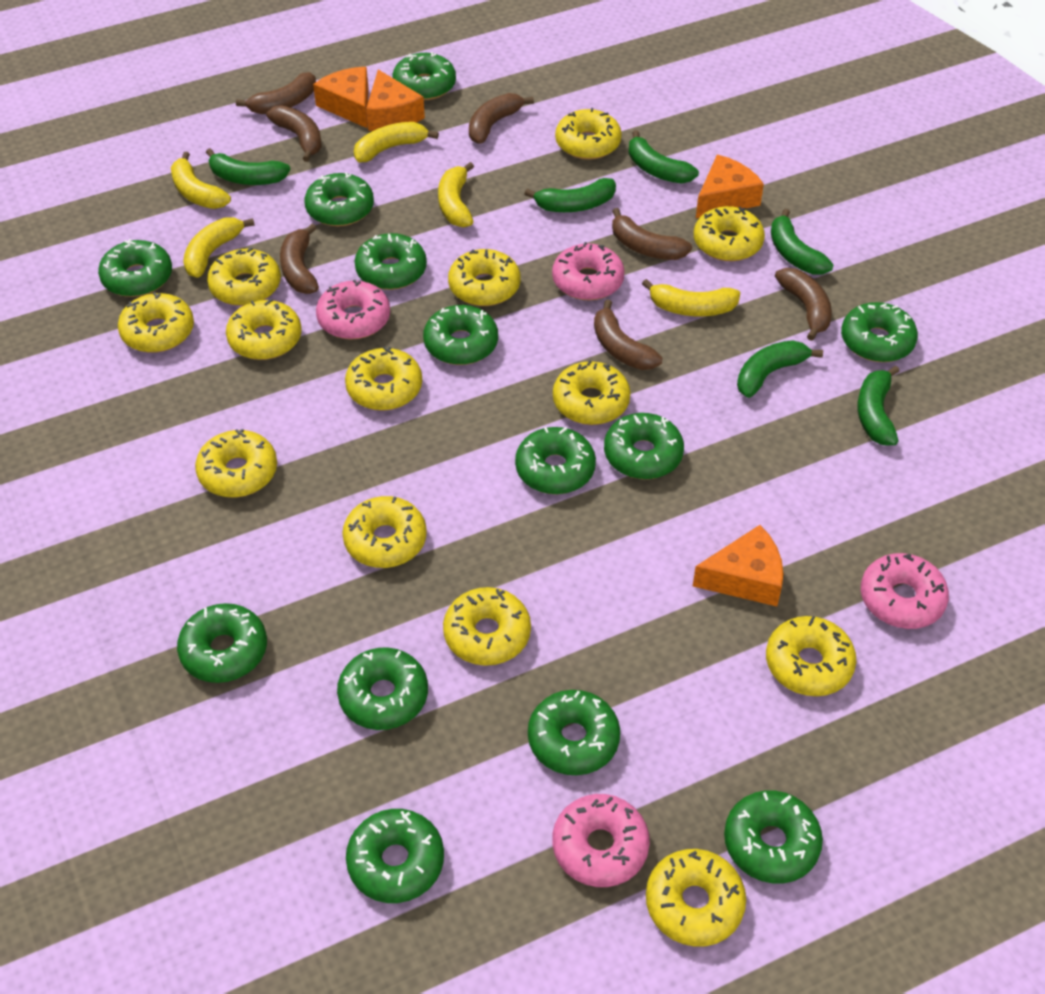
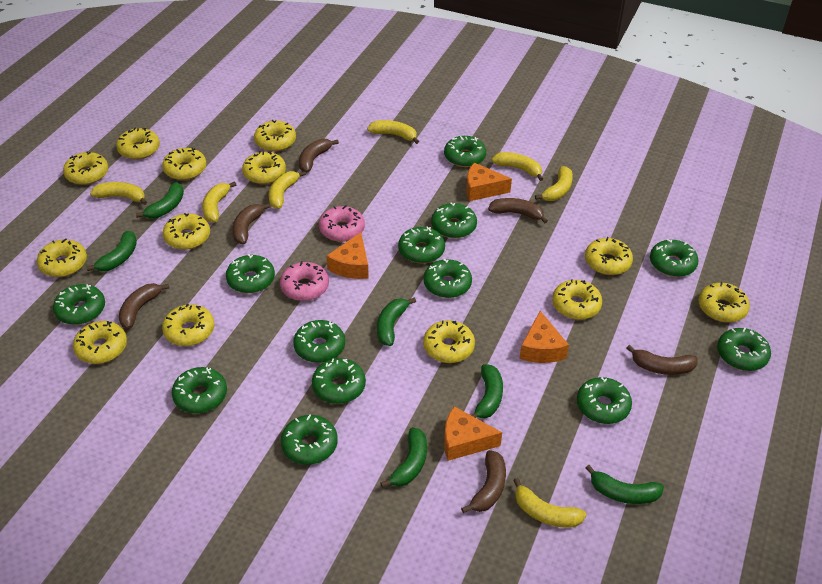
brown banana: [236,72,316,114] [266,105,322,162] [280,224,319,294] [469,93,534,144] [594,300,663,370] [612,208,692,260] [775,268,832,341] = 7 -> [119,283,170,329] [232,203,271,244] [299,139,339,173] [461,450,506,513] [488,198,548,223] [627,345,698,375] = 6
pink donut: [316,280,390,339] [552,242,625,301] [552,794,650,887] [861,553,949,629] = 4 -> [280,261,329,301] [319,205,365,242] = 2
yellow banana: [171,152,231,209] [183,217,255,278] [354,122,439,162] [438,162,474,227] [642,279,740,316] = 5 -> [90,182,147,205] [202,181,236,222] [269,171,306,209] [367,120,419,144] [492,152,543,181] [513,478,587,528] [535,166,573,201] = 7

